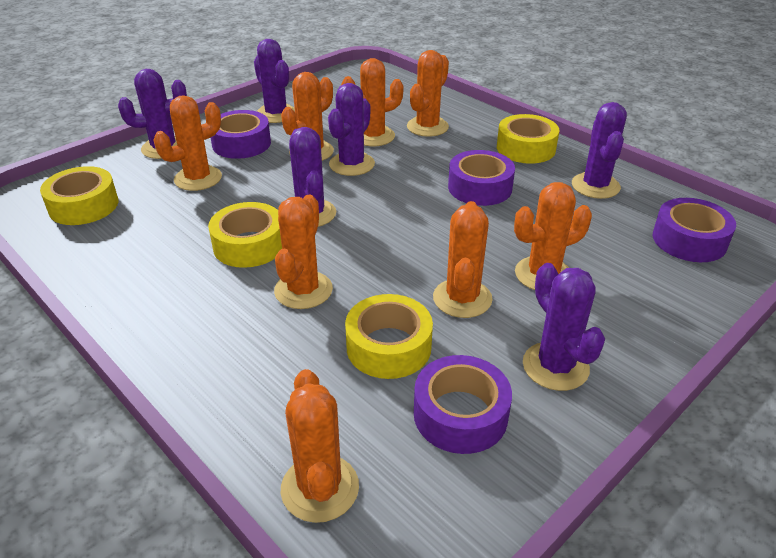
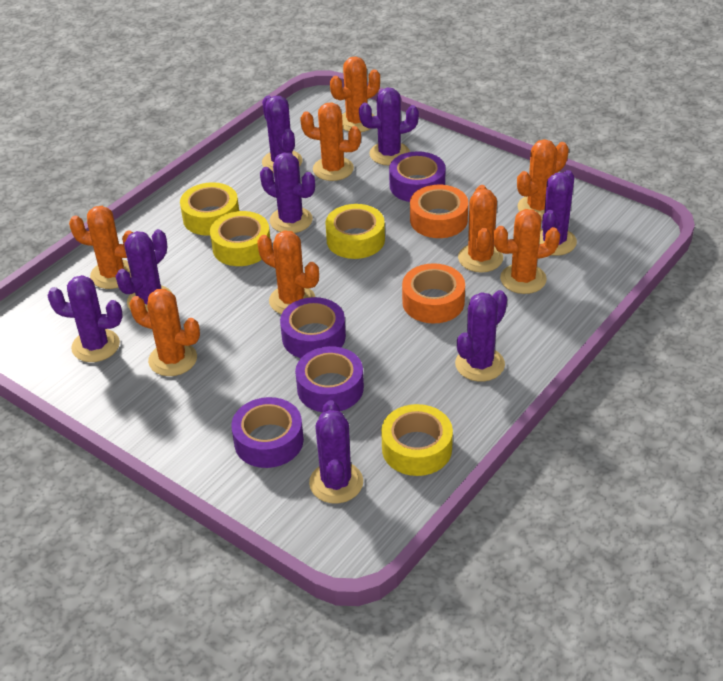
orange tape: none = 0 -> [402,263,465,324] [410,185,468,238] = 2
purple cactus: [118,69,187,159] [254,39,295,123] [289,127,336,227] [328,83,375,176] [523,263,605,391] [572,102,627,199] = 6 -> [47,275,123,362] [116,229,172,312] [260,153,315,233] [262,96,302,173] [309,400,363,504] [359,88,419,165] [455,290,507,382] [539,170,577,256] = 8

